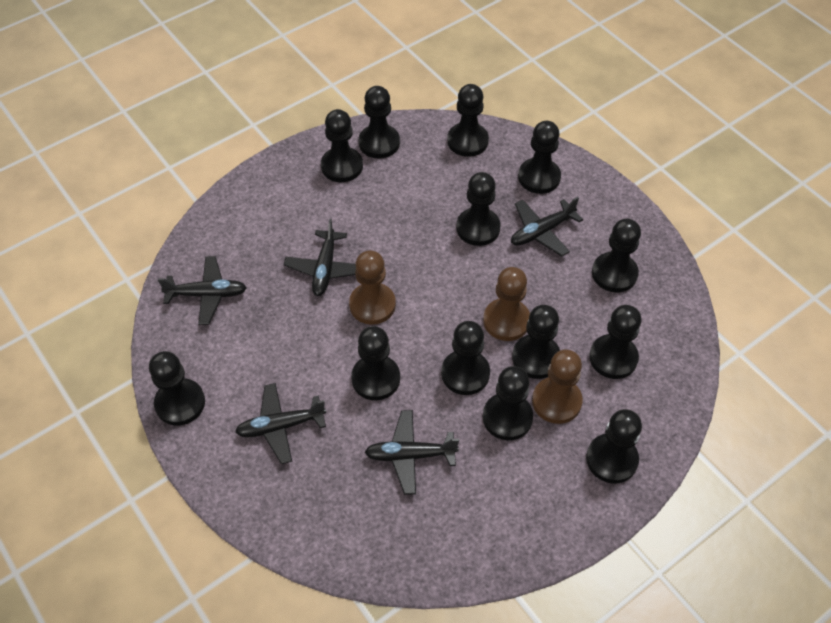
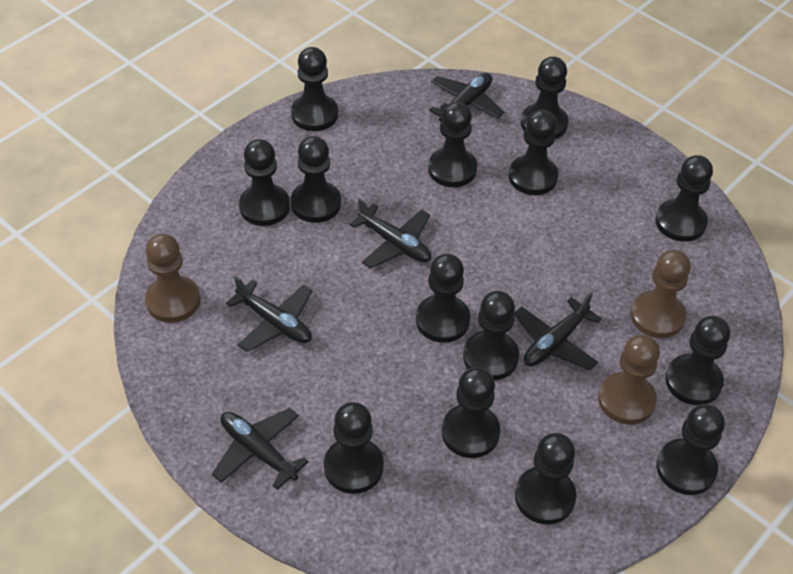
black pawn: [149,351,205,426] [321,109,363,182] [351,326,400,400] [358,86,400,159] [441,321,490,395] [447,84,489,157] [456,172,501,246] [483,366,533,440] [512,305,560,379] [518,121,561,194] [586,409,642,483] [589,305,641,379] [592,219,641,292] = 13 -> [239,139,290,226] [291,47,338,131] [291,136,341,223] [324,402,384,494] [416,254,470,343] [428,102,477,187] [442,367,500,458] [463,291,519,380] [509,110,558,195] [515,433,576,524] [521,56,568,139] [655,155,713,242] [657,404,725,495] [665,316,730,405] = 14

